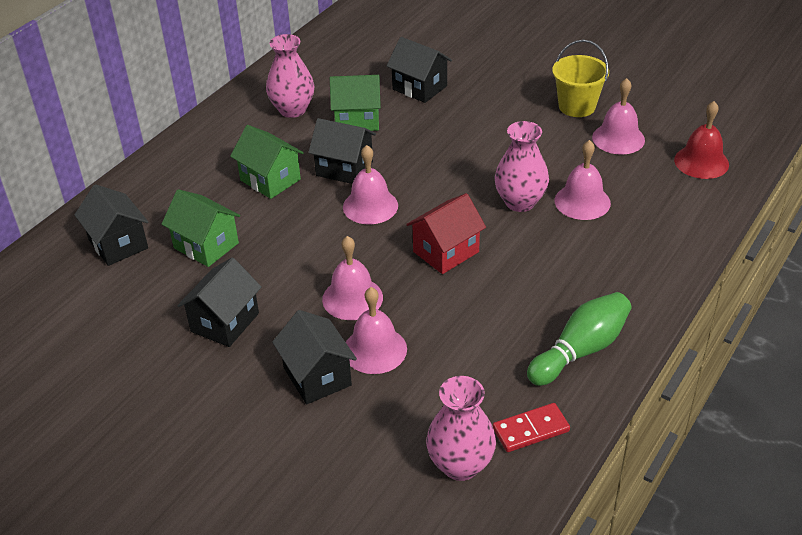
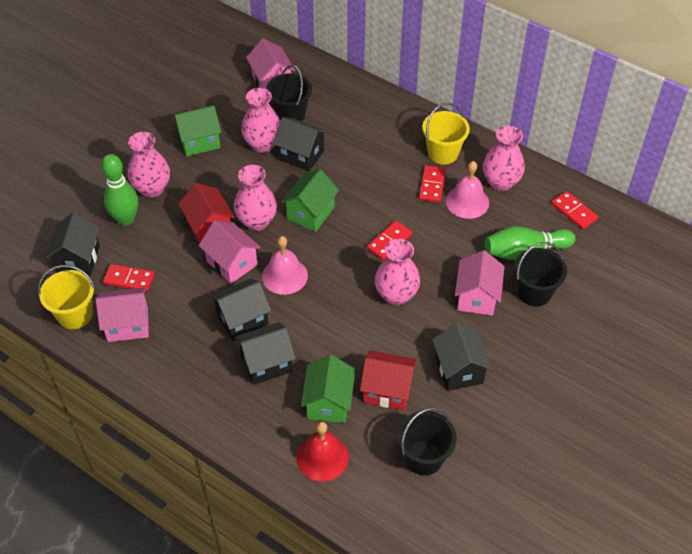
black bucket: none = 0 -> [266,65,312,121] [397,407,457,475] [514,242,567,307] = 3
green bowling pin: [527,292,631,386] = 1 -> [101,154,138,226] [485,226,576,260] = 2
pink bell: [322,236,383,320] [343,145,398,224] [346,287,407,374] [554,140,611,220] [592,78,645,155] = 5 -> [262,236,308,295] [446,161,489,219] = 2
pink house: none = 0 -> [96,287,149,342] [199,221,261,284] [246,39,295,89] [455,250,505,316] = 4
pink vase: [266,34,314,118] [426,376,496,481] [494,121,549,212] = 3 -> [128,132,170,197] [234,165,277,231] [241,88,280,153] [375,239,420,306] [483,126,525,191] = 5
red domino: [493,403,570,452] = 1 -> [103,264,155,292] [367,221,413,260] [419,165,446,203] [551,191,598,230] = 4
red house: [406,193,486,274] = 1 -> [178,183,235,244] [360,350,417,410] = 2
yellow bucket: [552,40,609,117] = 1 -> [38,265,95,329] [422,103,470,164] = 2

